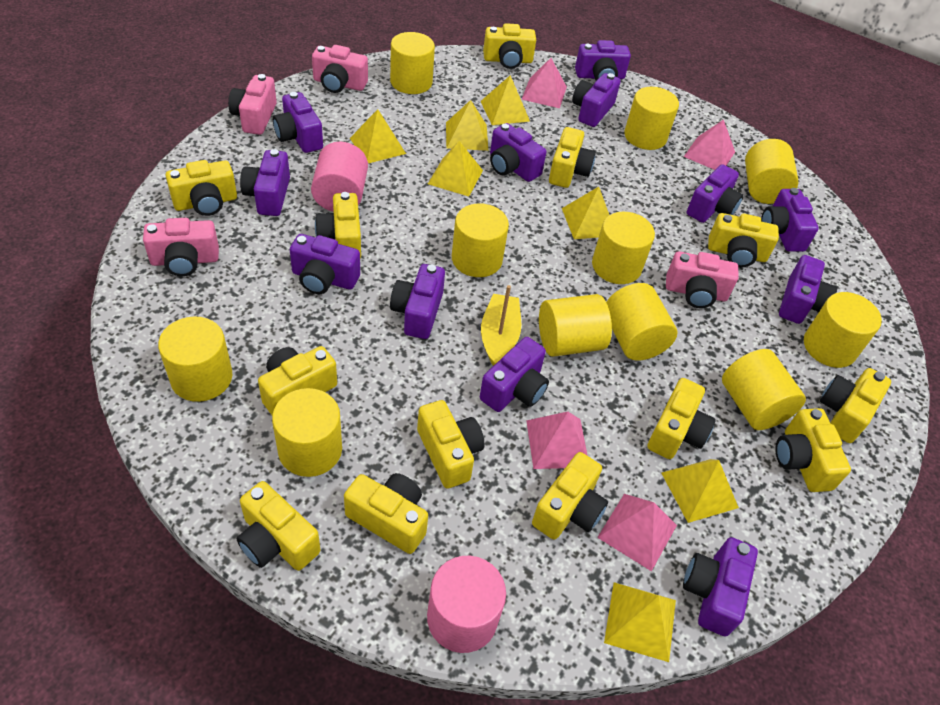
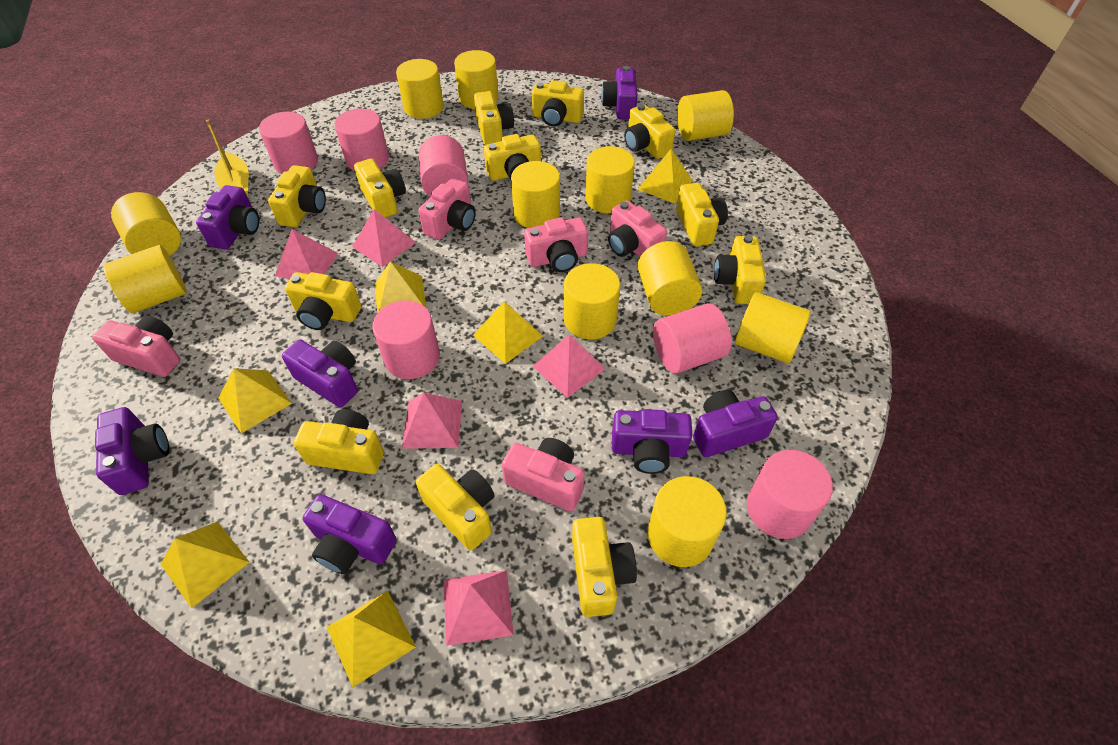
pink camera: [143,218,219,276] [228,74,277,135] [312,45,368,93] [666,251,739,308] = 4 -> [92,315,180,377] [418,178,476,240] [502,438,584,511] [524,217,588,272] [608,200,667,257] = 5
pink cylinder: [311,142,368,212] [427,556,506,653] = 2 -> [259,112,318,174] [334,109,389,171] [372,301,440,379] [419,135,468,197] [653,303,732,373] [747,450,833,539] = 6
pink pyramid: [521,58,567,108] [526,412,588,469] [597,494,677,571] [684,119,735,170] = 4 -> [275,229,338,279] [352,209,416,267] [402,392,462,449] [443,570,514,646] [532,334,605,398] = 5
purple camera: [240,149,290,216] [273,92,323,153] [290,234,360,294] [390,264,445,339] [480,337,549,412] [490,123,546,182] [572,73,621,127] [575,40,631,81] [683,537,758,636] [687,164,744,223] [761,188,819,252] [779,255,837,324] = 12 -> [95,407,169,495] [196,185,259,249] [282,340,358,408] [303,494,397,574] [601,66,638,119] [612,409,692,474] [693,390,778,457] = 7
yellow camera: [166,160,237,216] [237,481,320,571] [258,346,337,415] [315,192,361,258] [344,473,428,554] [417,400,485,489] [483,23,536,69] [532,452,608,540] [549,127,596,188] [647,378,716,459] [708,213,779,267] [775,408,851,492] [820,368,891,443] = 13 -> [268,165,326,227] [285,272,361,330] [294,409,384,474] [354,159,406,218] [416,464,494,550] [474,91,514,145] [484,134,541,181] [532,80,584,127] [572,517,637,617] [624,104,675,159] [676,183,728,246] [714,235,766,304] = 12
yellow pyramid: [350,109,406,163] [428,141,483,197] [446,100,488,151] [481,75,530,125] [562,187,609,239] [604,582,676,662] [662,459,739,523] = 7 -> [160,521,250,608] [218,368,292,433] [327,591,416,687] [375,261,426,313] [473,301,543,364] [638,149,693,204] = 6

